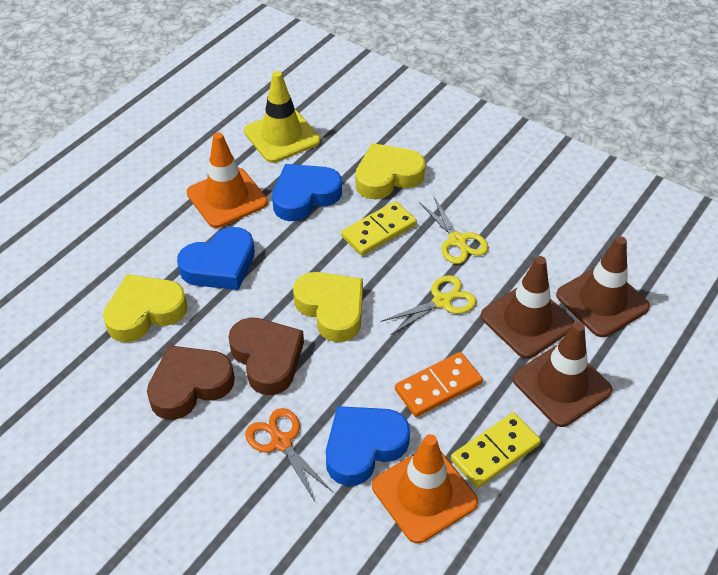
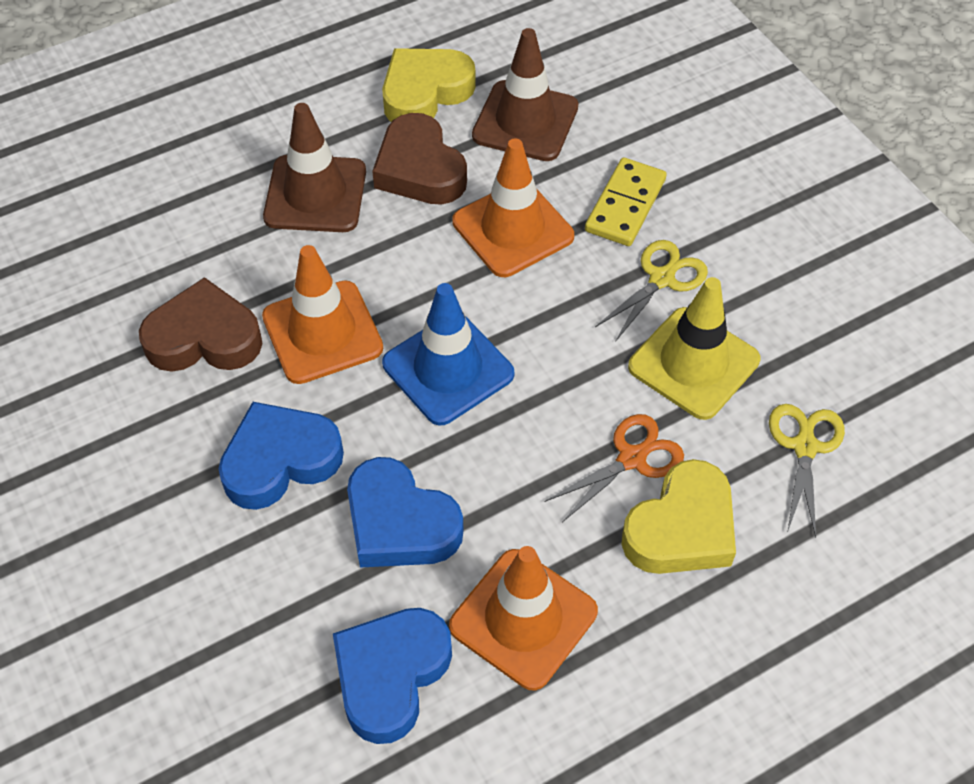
blue traffic cone: none = 0 -> [382,283,514,425] = 1
brown traffic cone: [481,256,575,358] [512,322,613,427] [556,236,650,337] = 3 -> [263,103,366,232] [472,28,578,161] = 2
orange domino: [395,352,483,417] = 1 -> none = 0
orange traffic cone: [187,132,268,228] [372,434,478,544] = 2 -> [262,245,383,384] [449,546,598,691] [452,139,574,277] = 3
yellow domino: [341,201,417,256] [451,412,541,488] = 2 -> [585,157,667,246] = 1
yellow heart: [103,274,188,342] [293,272,363,342] [355,143,425,199] = 3 -> [382,48,476,122] [621,459,736,574] = 2

